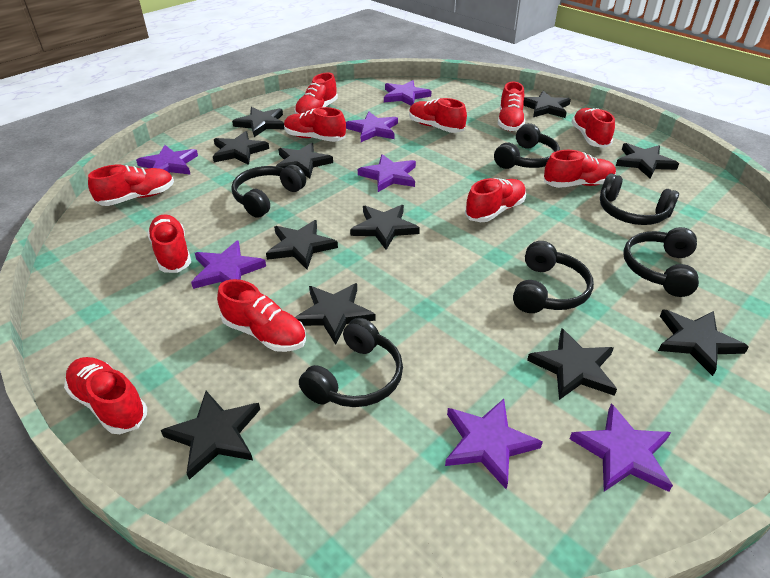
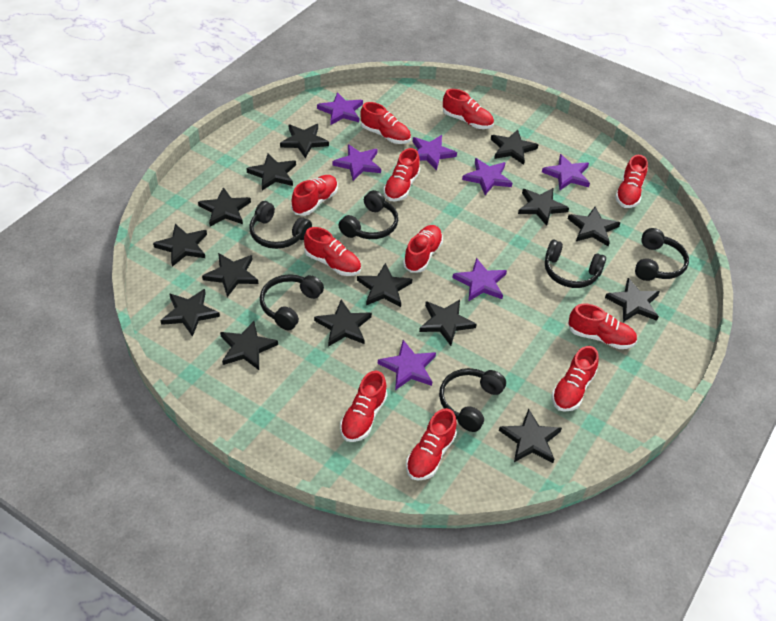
black star: [161,391,260,480] [213,131,269,165] [232,107,284,137] [266,220,338,269] [276,143,333,178] [295,283,375,345] [350,205,420,250] [523,91,571,118] [527,329,617,400] [616,143,679,179] [658,309,749,376] = 11 -> [153,224,207,267] [160,289,220,337] [198,187,251,226] [202,253,258,297] [220,321,278,370] [247,153,296,190] [280,124,329,158] [314,300,372,347] [357,263,413,307] [419,300,477,346] [491,130,538,165] [499,409,562,463] [518,188,569,226] [568,207,620,246] [605,278,660,322] = 15

